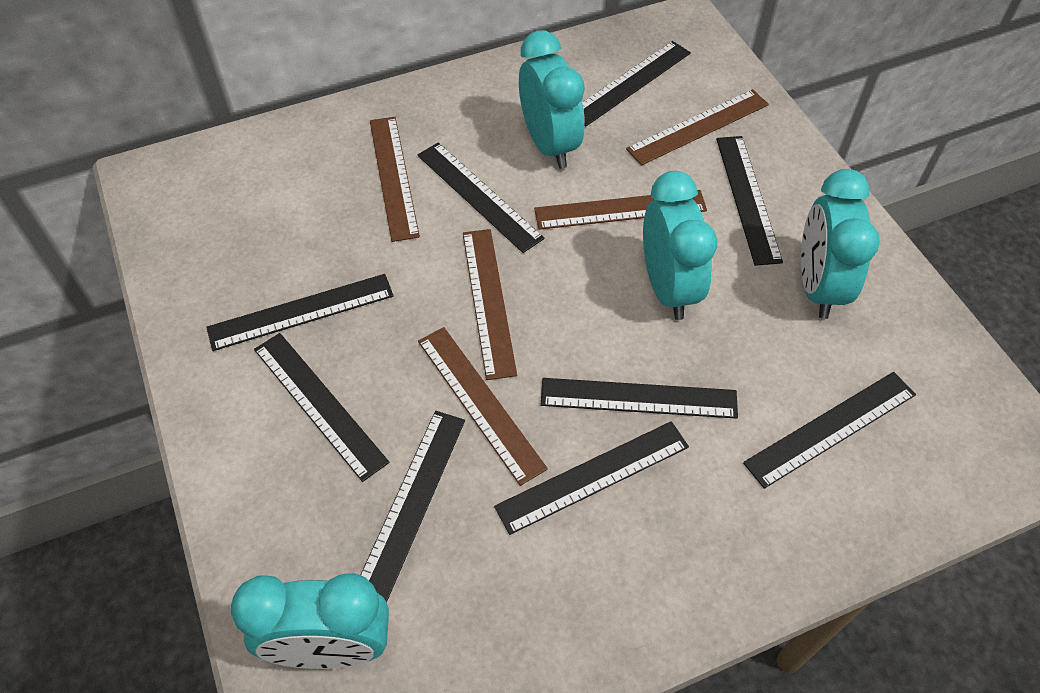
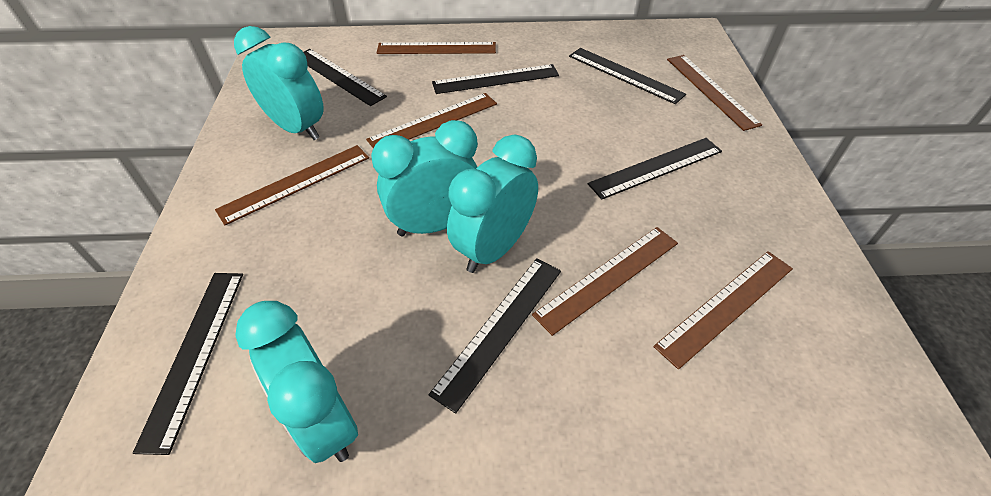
black ruler: [206,274,394,351] [254,333,390,482] [361,411,465,603] [418,142,545,253] [494,421,689,535] [541,378,738,419] [582,41,691,127] [716,136,783,266] [743,372,916,489] = 9 -> [133,273,243,455] [303,49,387,106] [429,258,561,414] [432,64,559,94] [569,48,686,104] [588,138,722,200] = 6
brown ruler: [370,117,420,242] [418,327,548,486] [463,229,517,380] [534,190,707,230] [626,89,769,165] = 5 -> [215,145,369,225] [366,93,497,148] [377,42,496,54] [532,227,678,336] [653,251,793,369] [667,55,762,131] = 6

